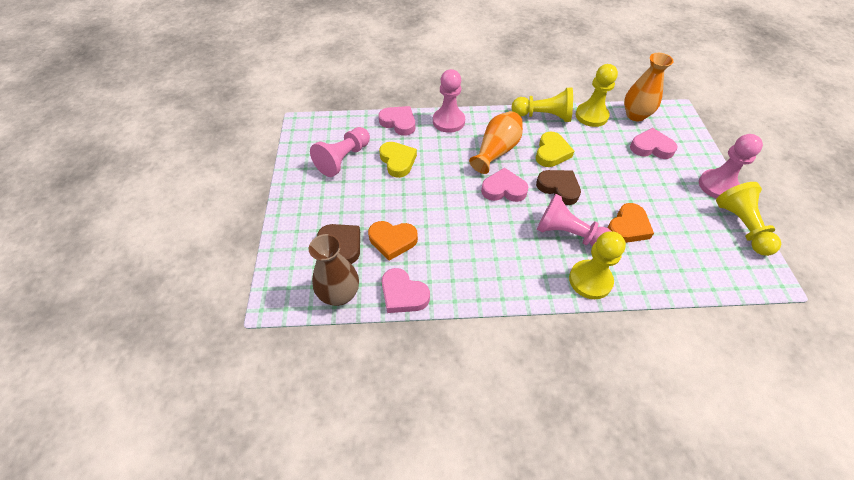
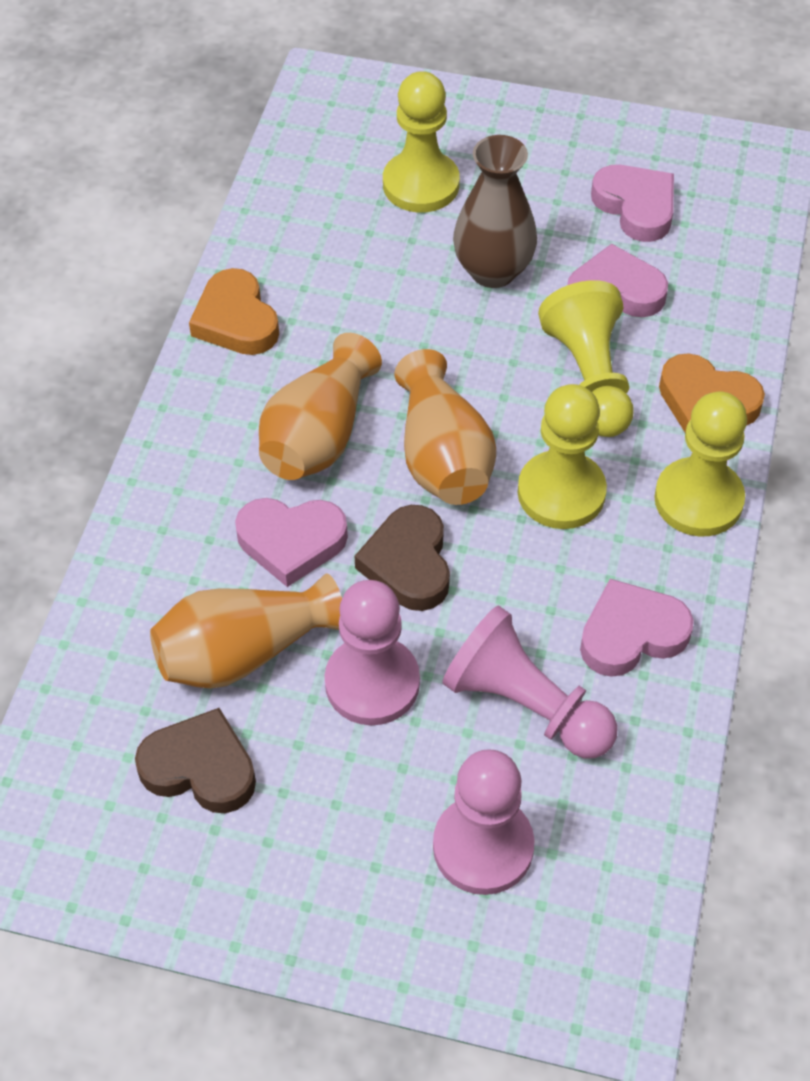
orange vase: [469,111,523,174] [624,53,674,121] = 2 -> [150,573,342,689] [259,333,382,480] [394,349,496,505] = 3
pink pawn: [310,127,370,177] [433,69,465,133] [537,194,611,247] [699,134,763,199] = 4 -> [324,580,420,725] [433,749,535,895] [442,605,618,758] = 3
yellow heart: [379,142,417,178] [536,132,574,167] = 2 -> none = 0

